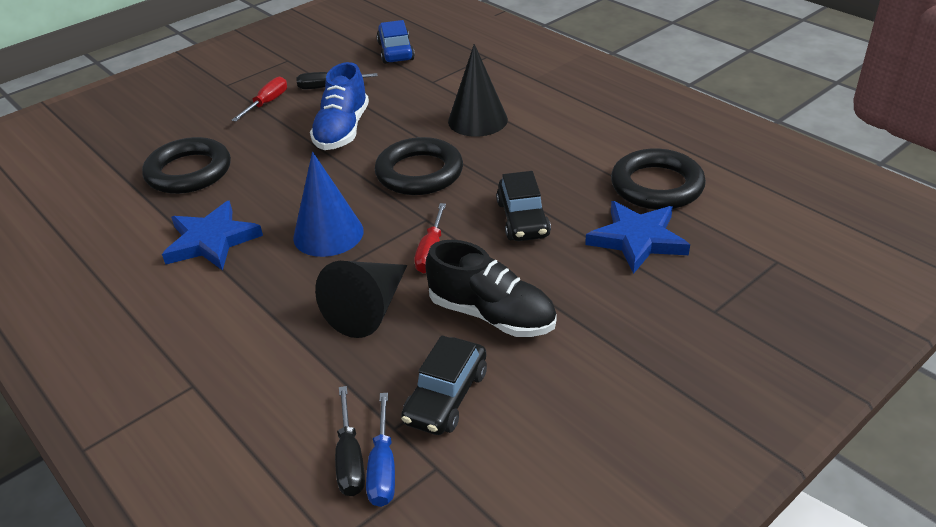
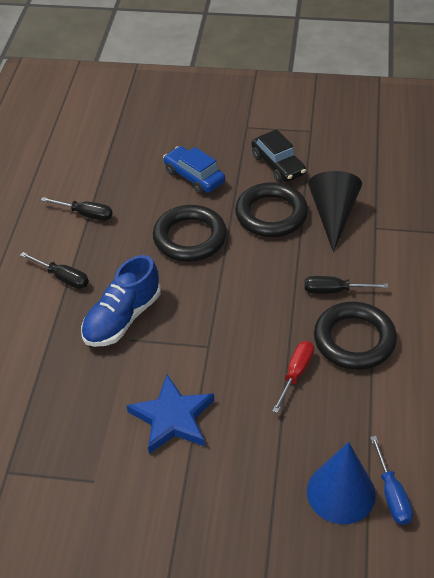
black car: [401,335,487,435] [496,171,551,241] = 2 -> [251,129,306,183] = 1
black cone: [315,261,407,338] [448,44,508,137] = 2 -> [308,171,362,252] = 1
black screwdriver: [296,72,378,89] [335,386,365,496] = 2 -> [20,252,89,289] [41,197,113,221] [304,276,388,294] = 3
black shoe: [425,240,557,337] = 1 -> none = 0
blue star: [162,201,263,270] [585,201,690,274] = 2 -> [126,375,214,454] = 1
red screwdriver: [232,77,287,122] [414,203,446,273] = 2 -> [272,341,314,413] = 1

